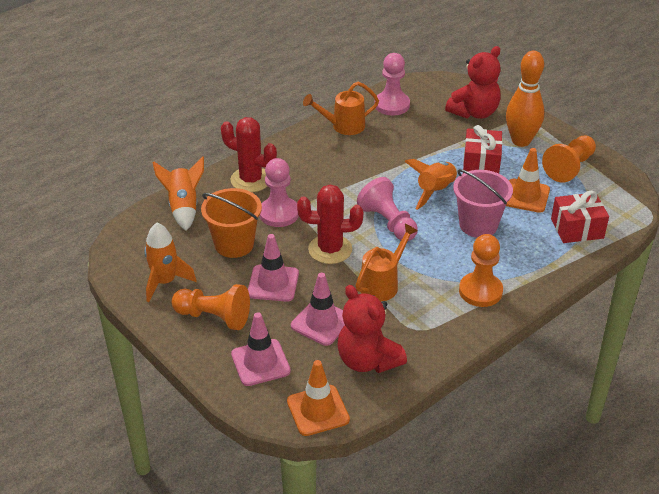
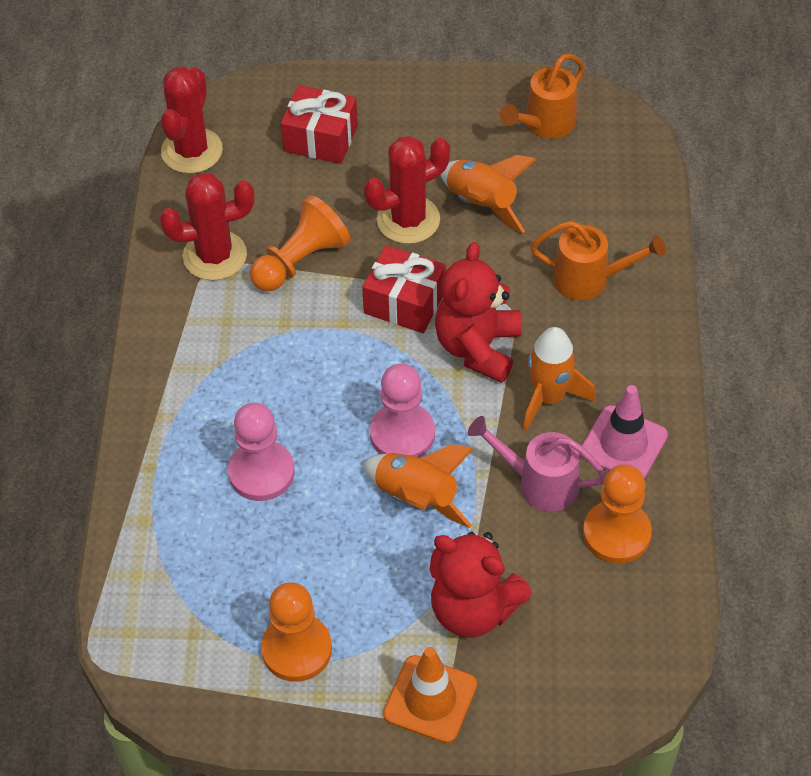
orange bowling pin: [506,51,544,147] = 1 -> none = 0
orange bucket: [201,188,262,258] = 1 -> none = 0
orange traffic cone: [287,360,350,436] [506,148,550,213] = 2 -> [383,647,477,743] = 1
pink bucket: [453,169,513,238] = 1 -> none = 0
pink pawn: [259,158,299,227] [357,177,418,241] [376,53,410,116] = 3 -> [228,403,295,501] [370,364,435,458] = 2
pink traffic cone: [231,312,291,386] [248,234,299,302] [291,273,345,346] = 3 -> [580,385,668,479] = 1
pink watering can: none = 0 -> [468,416,606,511] = 1
red cactus: [221,117,277,192] [297,185,363,264] = 2 -> [160,172,255,281] [161,66,223,174] [364,136,450,244] = 3

